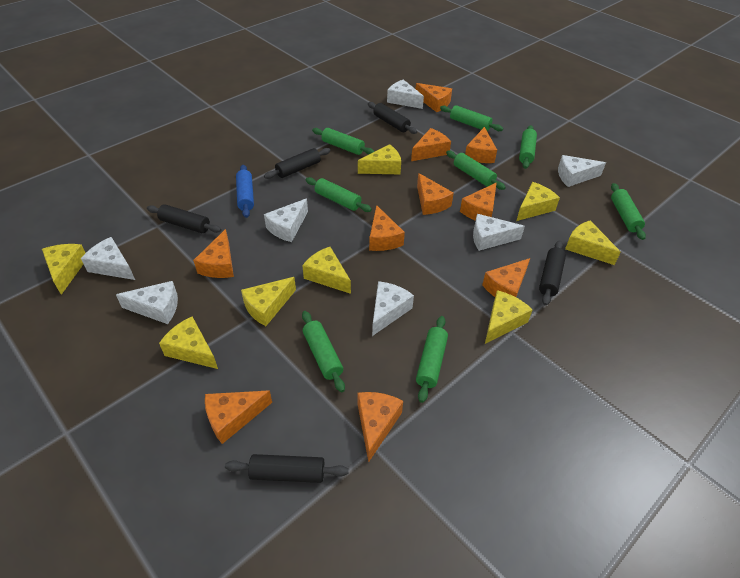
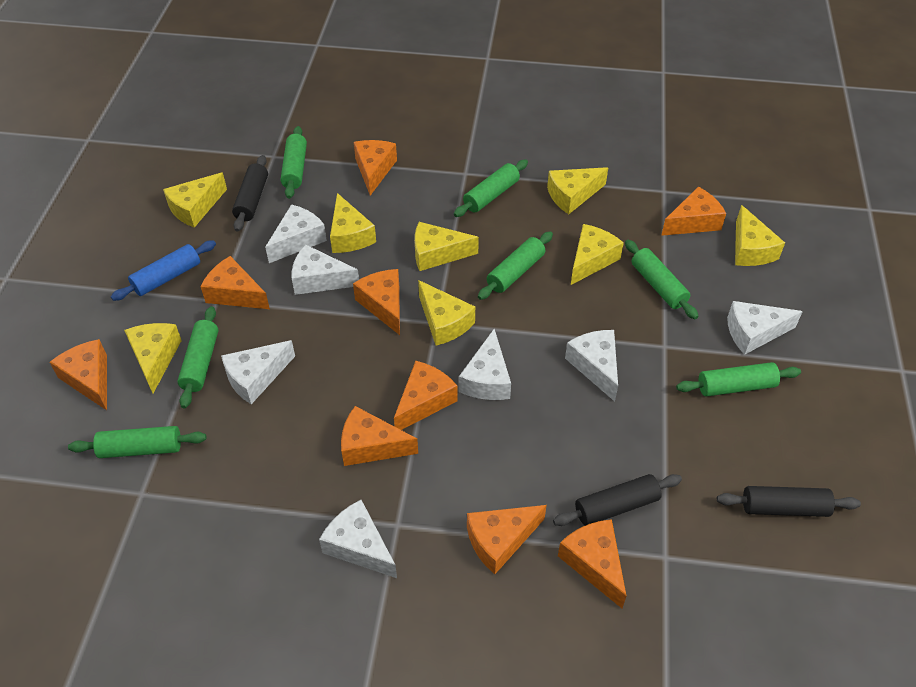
black rolling pin: [147,204,221,233] [225,454,349,483] [264,148,330,179] [368,102,417,134] [539,240,566,306] = 5 -> [232,155,268,232] [553,474,682,526] [717,486,861,517] = 3
green rolling pin: [302,311,345,392] [306,177,372,212] [312,128,375,155] [416,316,448,403] [440,105,503,131] [446,151,506,190] [519,125,537,169] [611,183,646,240] = 8 -> [68,426,206,458] [177,306,218,408] [281,126,307,199] [454,160,528,217] [478,231,553,300] [625,240,699,319] [676,362,801,396] = 7
orange cheese: [193,229,234,278] [205,390,272,444] [358,392,403,462] [369,205,405,251] [411,128,451,161] [416,83,452,112] [417,173,454,215] [460,183,496,221] [465,127,497,163] [482,258,530,297] = 10 -> [50,339,107,410] [201,256,270,309] [341,406,418,466] [353,269,400,335] [354,140,397,196] [394,361,457,430] [467,505,547,574] [558,519,626,608] [661,187,726,236] = 9

